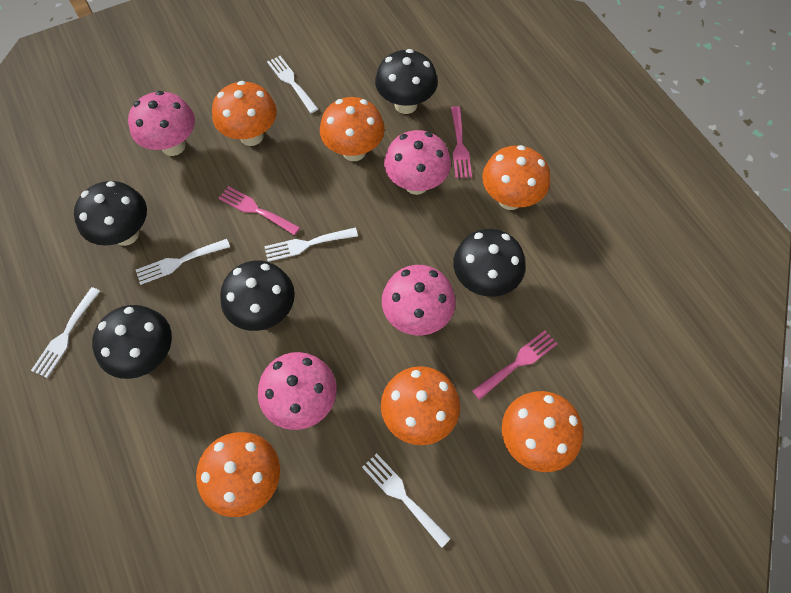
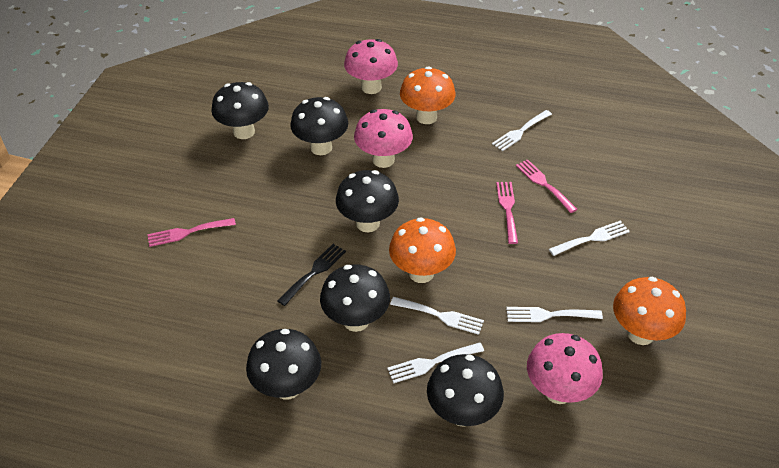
black fork: none = 0 -> [277,244,346,306] = 1
black mushroom: [74,181,147,246] [92,305,172,379] [220,260,295,331] [375,49,438,114] [453,229,526,297] = 5 -> [211,82,269,139] [246,329,321,400] [290,97,348,155] [320,264,390,332] [336,170,399,232] [427,354,504,427] = 6
orange mushroom: [196,432,280,517] [212,81,277,146] [320,97,385,161] [381,366,460,445] [482,145,550,210] [502,391,583,472] = 6 -> [389,217,456,283] [400,66,456,124] [613,277,686,345] = 3
pink mushroom: [128,91,195,156] [258,352,337,430] [382,265,456,335] [384,130,451,195] = 4 -> [344,39,398,94] [354,109,413,168] [527,333,603,404] = 3

